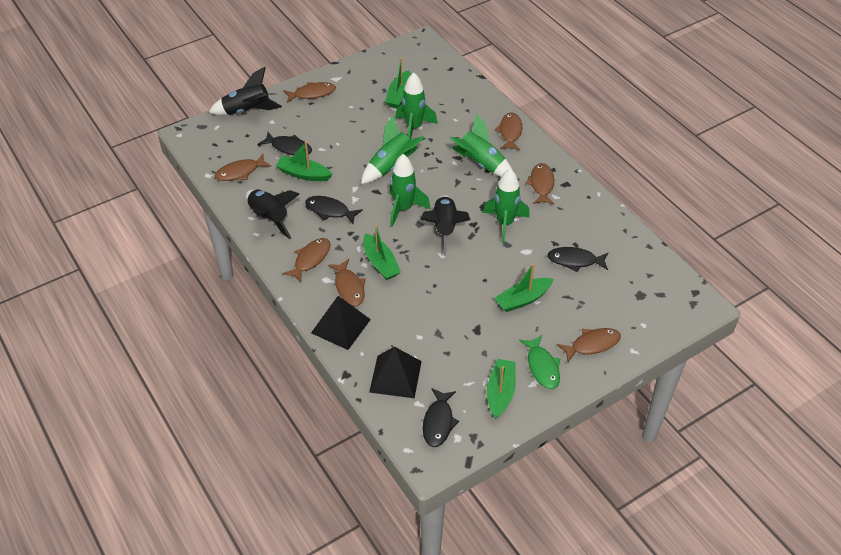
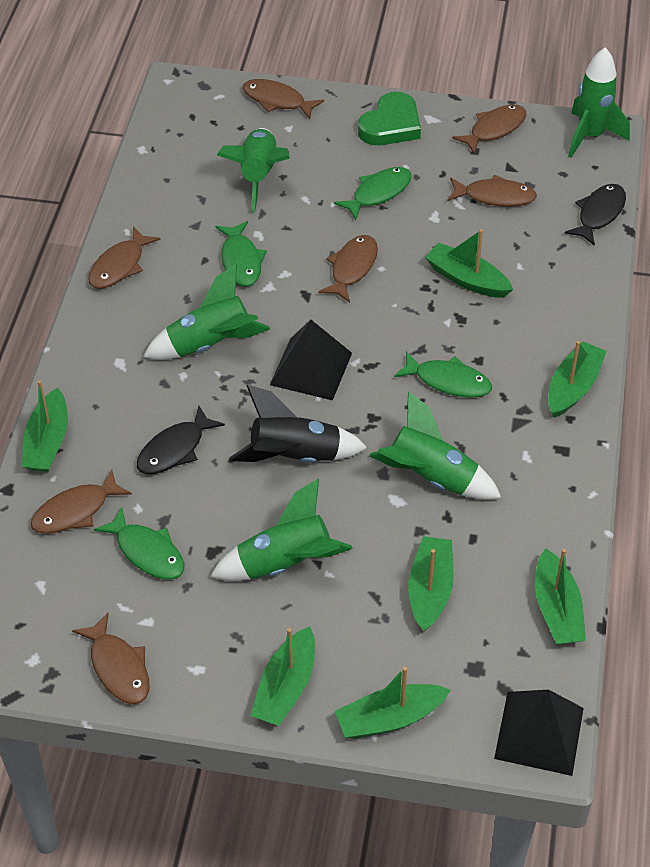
black fish: [258,132,312,155] [305,196,363,224] [423,388,459,447] [547,247,608,272] = 4 -> [137,406,225,474] [565,184,626,246] = 2
black rocket: [208,67,282,115] [246,189,300,239] [421,195,470,256] = 3 -> [229,385,367,463] = 1
green boat: [276,141,333,181] [363,225,401,280] [385,58,411,108] [487,359,516,419] [495,263,554,312] = 5 -> [21,380,68,472] [250,626,315,726] [335,667,451,739] [408,536,454,632] [425,229,513,298] [535,548,586,644] [548,341,607,418] = 7
green fish: [519,335,560,389] = 1 -> [94,507,184,579] [215,221,267,287] [334,167,412,220] [394,351,492,398] = 4
green heart: none = 0 -> [358,92,421,145] = 1

